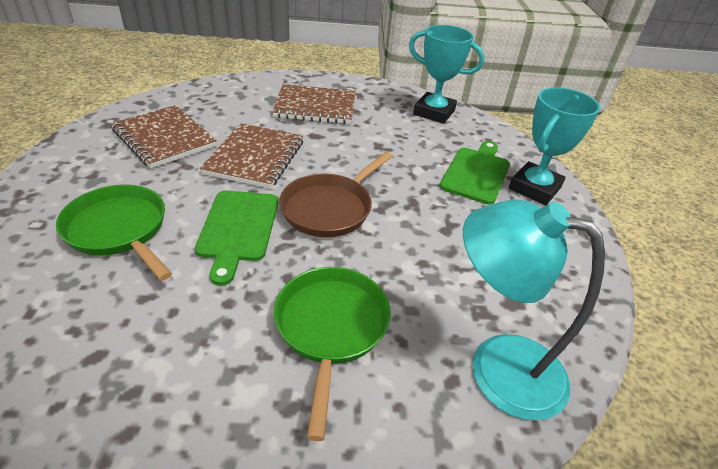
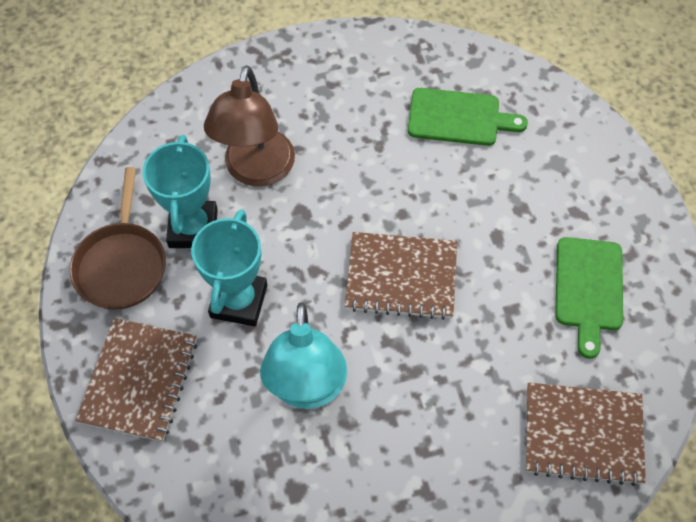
brown lamp: none = 0 -> [204,65,295,187] = 1
green pan: [56,184,172,281] [274,267,391,441] = 2 -> none = 0

